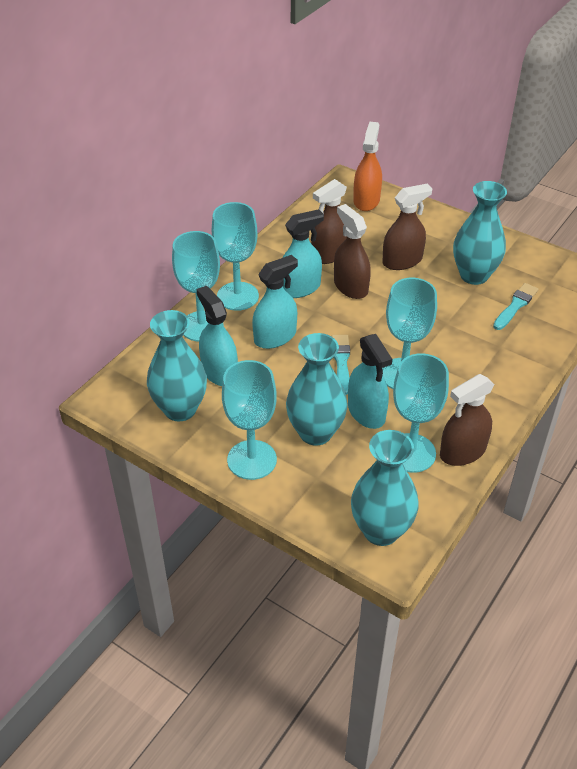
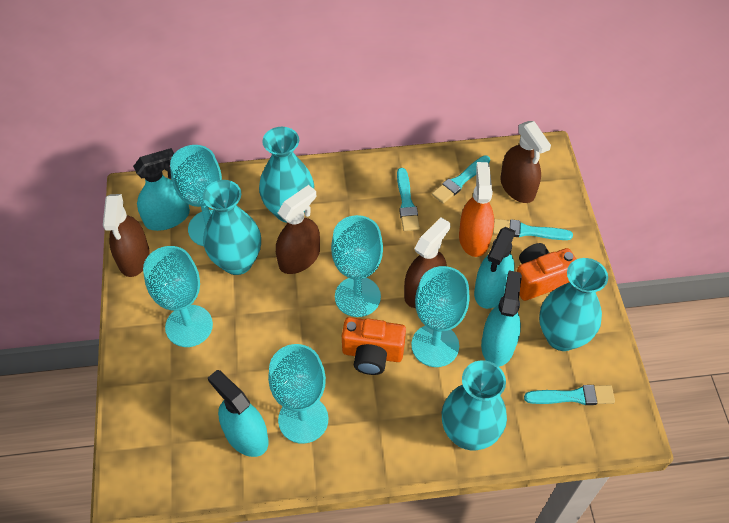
orange camera: none = 0 -> [342,317,406,375] [517,243,576,301] = 2
turquoise brush: [332,335,350,395] [493,283,538,330] = 2 -> [397,168,420,231] [432,155,490,204] [493,219,573,240] [524,385,615,405] = 4

